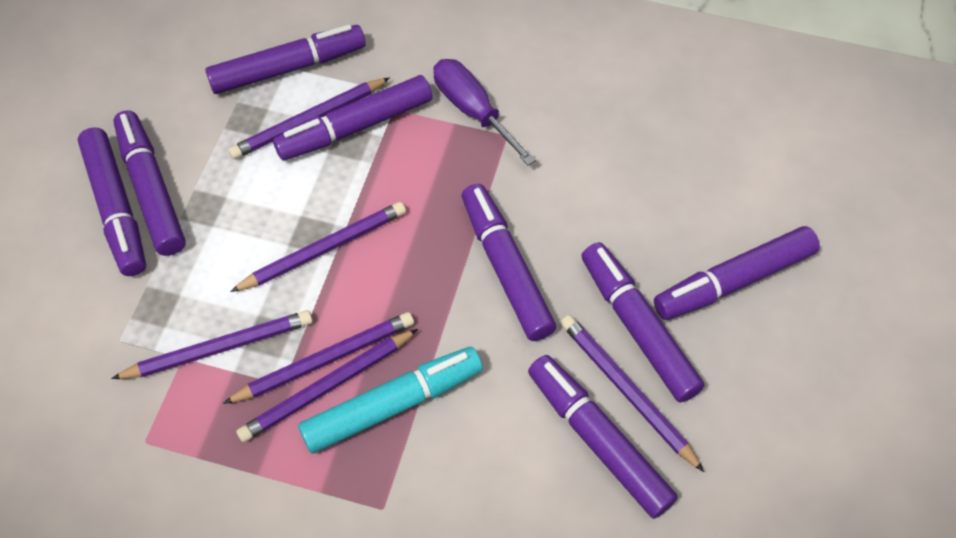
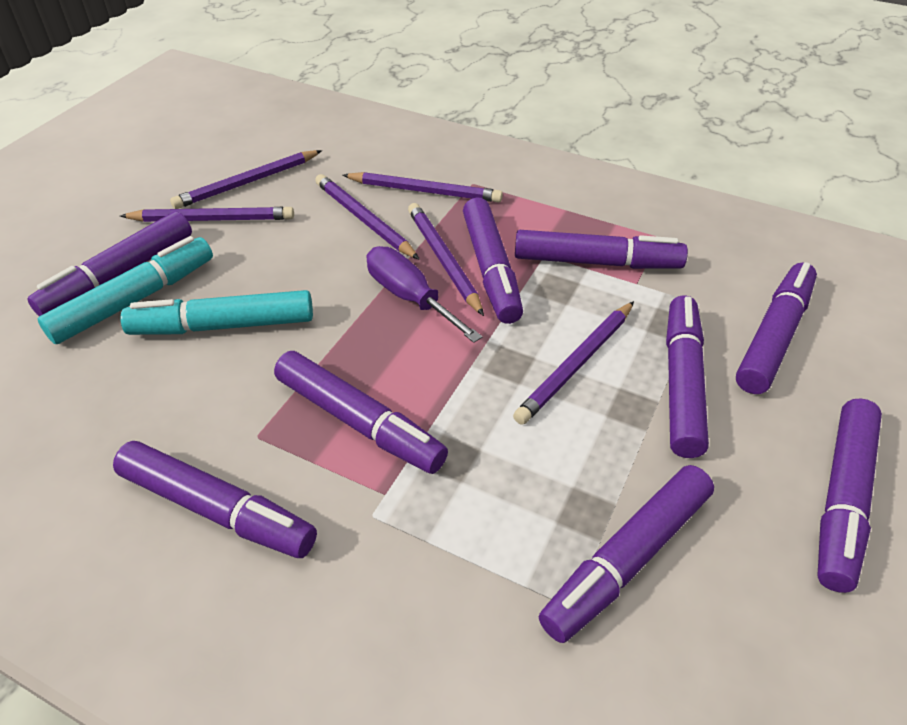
purple marker: [78,127,146,276] [113,110,186,256] [205,24,366,94] [273,75,432,160] [462,184,556,341] [528,355,678,519] [581,242,704,403] [654,226,820,320] = 8 -> [27,211,192,316] [113,441,317,558] [274,351,448,474] [463,198,523,324] [515,230,688,269] [539,465,714,643] [666,296,709,458] [736,262,817,394] [817,398,882,593] = 9
turquoise marker: [298,347,483,454] = 1 -> [37,236,213,344] [120,290,313,335] = 2

